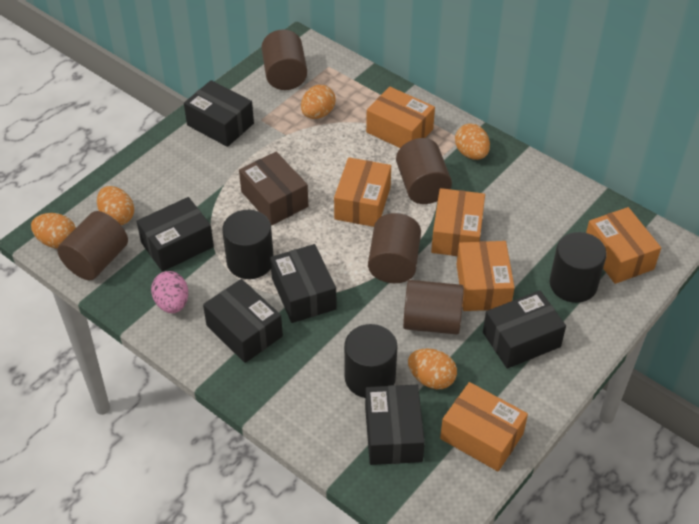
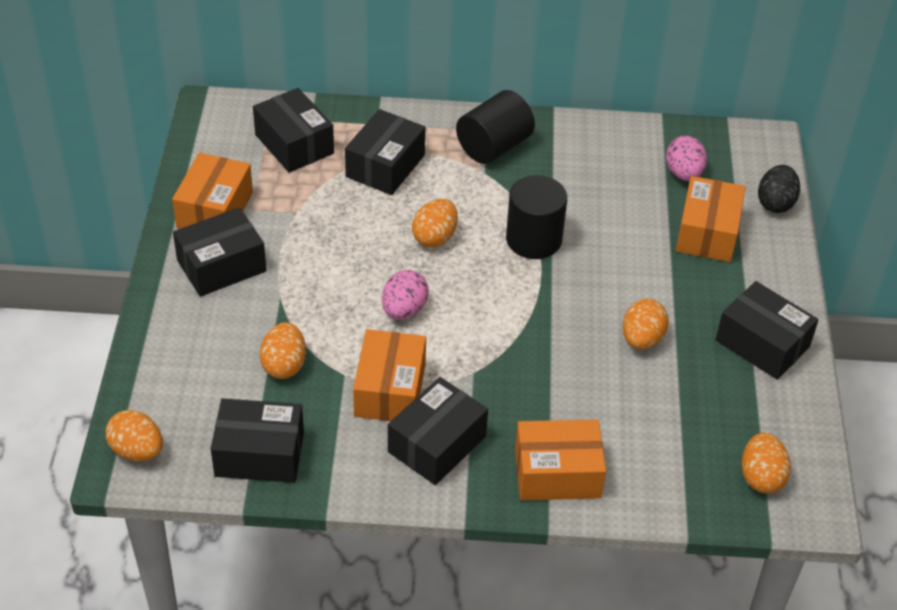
black cylinder: [222,210,273,279] [344,324,398,398] [550,232,607,303] = 3 -> [456,90,535,164] [506,175,567,259] = 2
black egg: none = 0 -> [758,165,800,213] = 1
brown box: [239,152,308,225] = 1 -> none = 0
brown cylinder: [57,211,128,281] [261,30,307,90] [368,213,421,283] [396,138,452,204] [403,280,464,334] = 5 -> none = 0
orange box: [334,157,391,227] [366,87,435,148] [431,188,485,256] [440,382,528,471] [456,241,515,311] [586,207,661,284] = 6 -> [172,153,253,229] [353,329,426,421] [515,420,606,500] [676,176,746,262] = 4
pink egg: [151,271,188,313] = 1 -> [382,270,429,320] [666,135,707,181] = 2

